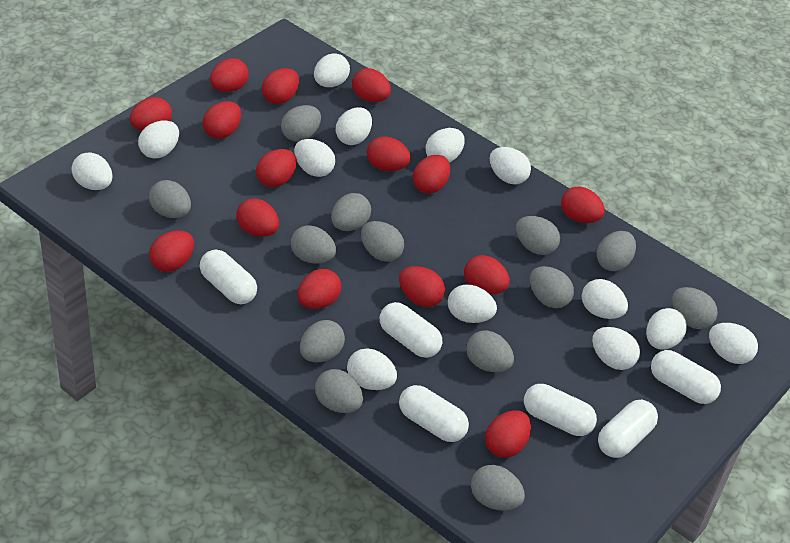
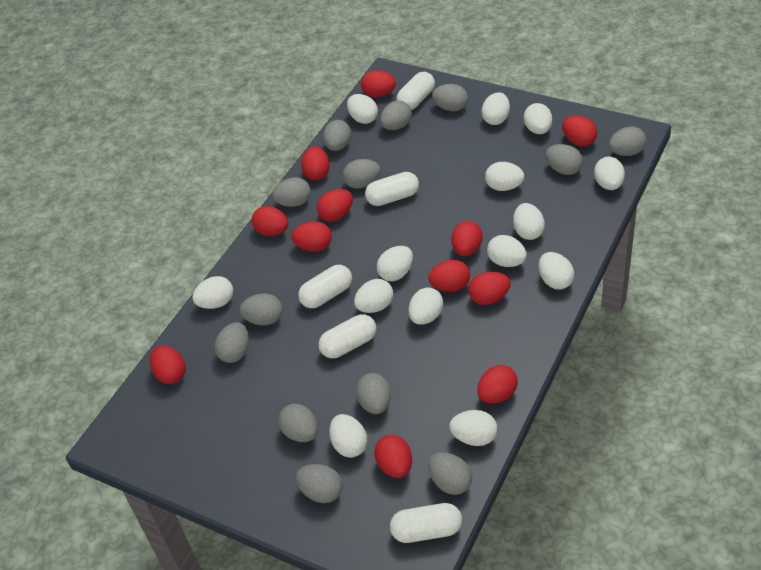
red egg: [130,97,172,131] [149,230,194,272] [203,101,241,139] [210,58,249,92] [236,198,279,237] [256,149,297,187] [262,68,299,104] [297,269,341,309] [352,68,391,102] [367,137,411,171] [399,266,445,307] [413,155,450,194] [464,255,510,294] [485,410,531,458] [561,186,605,223] = 15 -> [150,345,186,384] [251,206,288,236] [291,221,332,251] [301,146,330,180] [317,189,353,222] [361,70,396,97] [374,435,412,478] [428,260,470,292] [451,221,483,256] [468,272,511,305] [477,365,518,403] [562,116,597,146] = 12
white capsule: [200,250,257,304] [379,302,442,358] [399,385,469,442] [524,384,597,436] [598,400,658,458] [651,350,721,404] = 6 -> [298,265,352,308] [319,314,376,358] [365,172,419,206] [390,503,462,543] [396,72,435,110] = 5
white egg: [71,152,113,190] [138,120,179,159] [294,139,335,177] [314,53,350,87] [336,107,372,145] [347,349,397,390] [426,128,465,163] [448,285,497,323] [490,147,531,185] [582,279,628,319] [592,327,640,370] [646,308,687,350] [709,323,758,364] = 13 -> [192,276,233,309] [329,414,367,458] [347,94,378,124] [354,279,393,313] [377,246,413,281] [408,288,443,325] [449,410,497,446] [481,92,510,125] [485,162,524,191] [487,235,527,267] [513,203,545,240] [524,103,552,134] [539,252,574,289] [594,157,625,190] = 14

